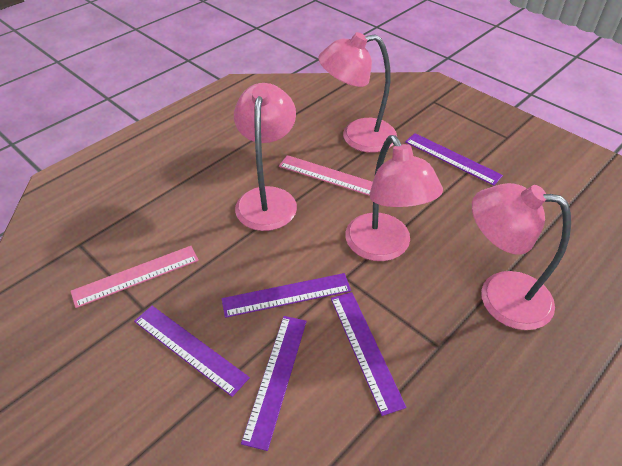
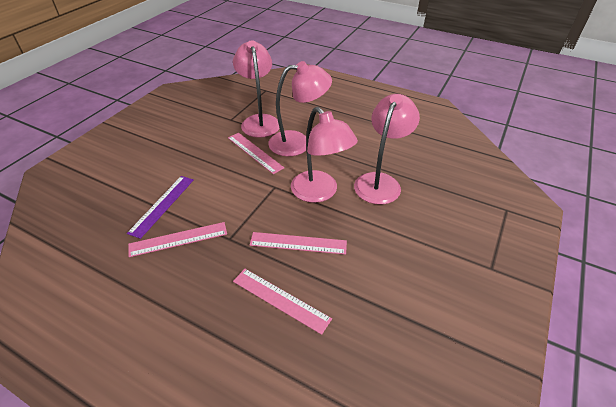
pink ruler: [70,246,199,308] [279,155,373,195] = 2 -> [128,222,227,257] [228,133,284,174] [233,269,332,335] [250,232,347,255] = 4
purple ruler: [134,306,250,397] [222,273,351,318] [241,316,307,451] [331,292,407,416] [405,133,503,186] = 5 -> [127,176,194,239] = 1

